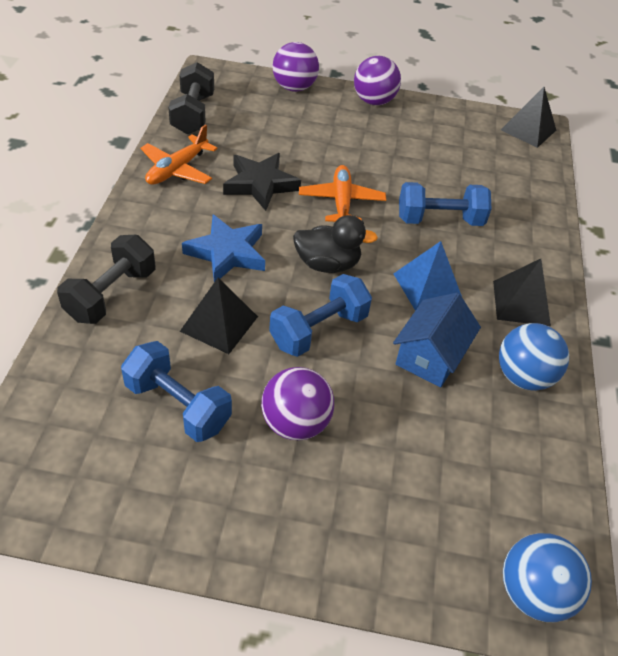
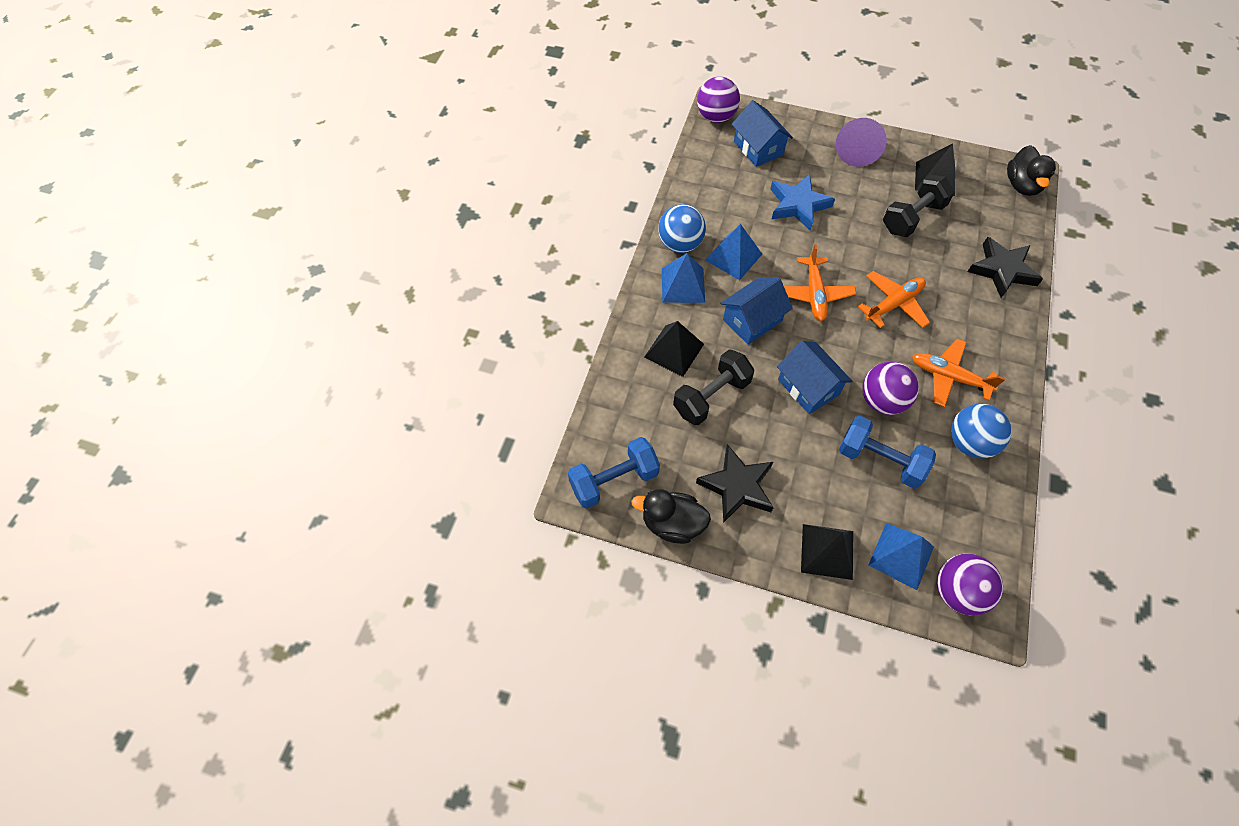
black duck: [293,215,378,273] = 1 -> [631,489,711,544] [1007,145,1056,196] = 2
black star: [223,153,301,211] = 1 -> [696,444,774,523] [967,237,1043,298] = 2
blue dumbbell: [121,341,232,442] [269,274,372,357] [399,182,492,226] = 3 -> [568,437,660,509] [839,416,936,489] = 2
blue house: [393,293,481,387] = 1 -> [720,277,793,345] [732,100,793,167] [777,341,852,414] = 3
blue pyramid: [393,241,462,311] = 1 -> [662,253,705,303] [706,224,762,280] [868,523,934,590] = 3
orange plane: [141,124,217,185] [299,165,386,222] = 2 -> [784,244,856,321] [858,271,930,328] [912,339,1005,407] = 3
purple cone: none = 0 -> [836,118,887,167] = 1

